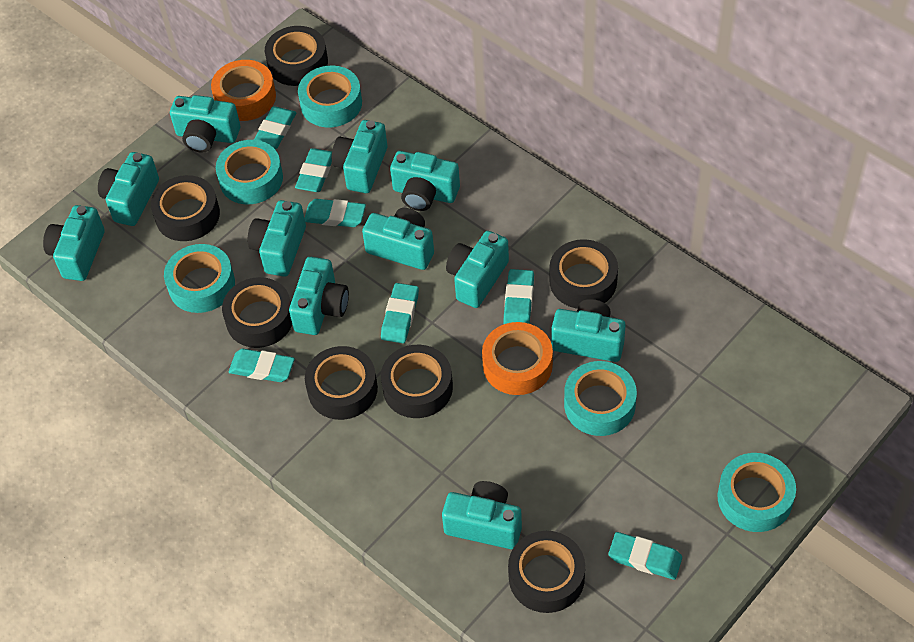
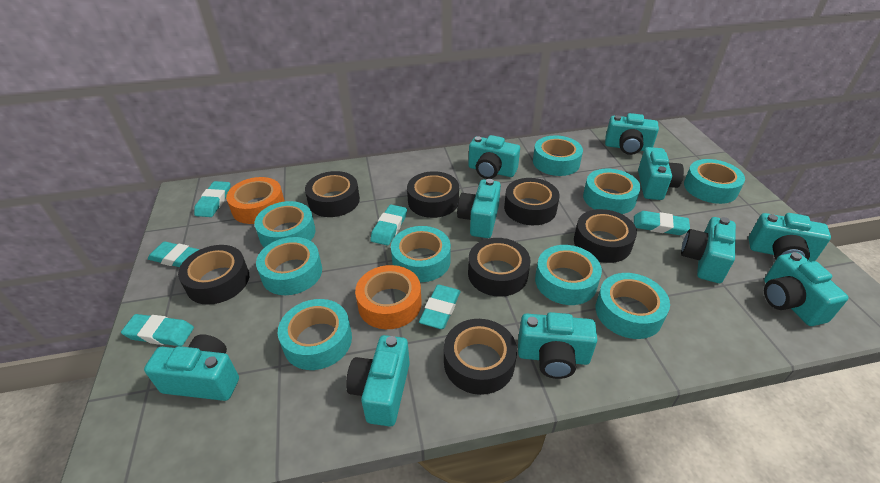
turquoise camera: [43,205,105,281] [98,152,159,226] [170,95,240,153] [248,200,306,277] [289,257,349,335] [332,120,387,193] [362,208,434,270] [390,151,460,211] [442,481,522,549] [446,231,509,308] [551,299,626,362] = 11 -> [144,334,239,401] [346,335,410,427] [457,179,501,238] [468,135,520,179] [518,312,598,379] [605,113,659,155] [638,147,684,200] [681,217,736,283] [749,213,831,262] [764,252,849,326] = 10
turquoise eraser: [229,349,295,382] [254,106,297,149] [295,148,332,192] [305,199,366,227] [381,283,419,343] [503,269,534,324] [608,532,682,580] = 7 -> [121,314,194,346] [148,241,200,267] [194,181,230,217] [370,205,407,246] [419,285,461,329] [634,211,690,235] = 6
turquoise tape: [164,244,235,313] [216,140,283,204] [298,66,362,127] [564,361,637,436] [717,453,796,532] = 5 -> [254,201,316,248] [256,237,322,295] [278,299,352,370] [391,226,451,282] [533,135,583,176] [535,245,602,305] [583,169,641,214] [596,273,670,339] [684,159,745,204] = 9

